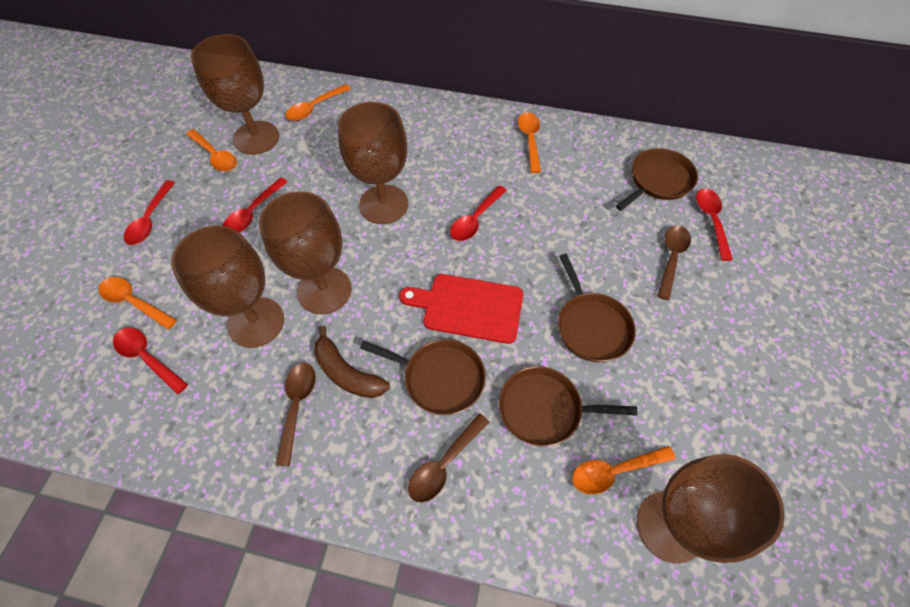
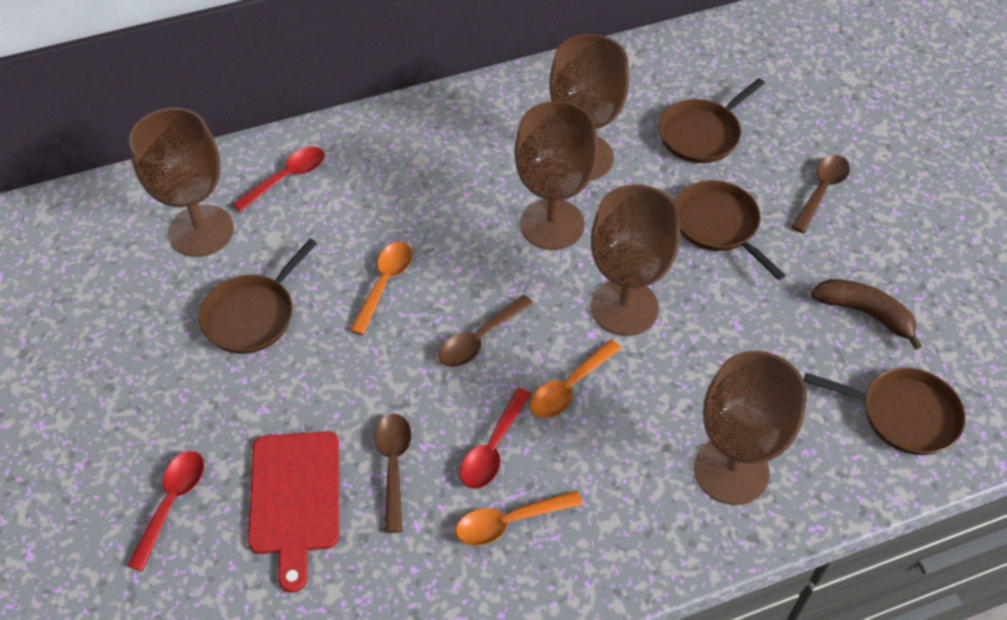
orange spoon: [98,277,177,329] [186,129,237,172] [286,84,351,121] [518,112,541,173] [572,446,676,494] = 5 -> [350,242,412,335] [456,491,583,546] [530,340,622,418] = 3
red spoon: [113,328,188,394] [124,180,175,245] [223,177,288,233] [450,185,507,241] [696,188,733,261] = 5 -> [127,451,204,571] [232,147,325,212] [460,388,531,489] = 3

